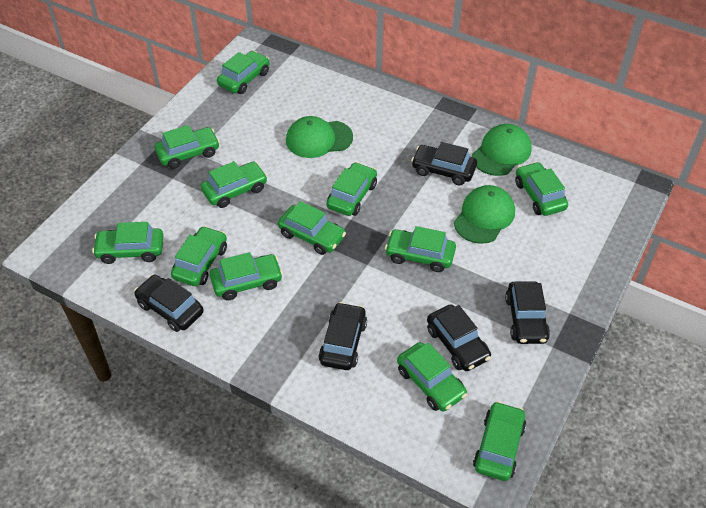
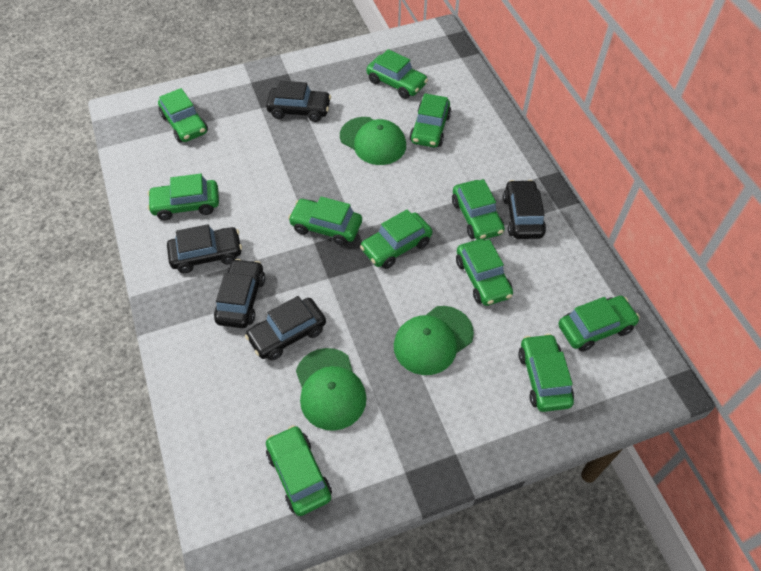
green car: [92,222,164,264] [155,125,220,169] [171,226,227,286] [201,161,267,208] [210,252,283,300] [217,51,269,94] [278,201,346,255] [327,162,377,216] [385,226,456,272] [397,342,467,411] [473,401,526,481] [515,162,568,216] = 12 -> [148,174,219,220] [158,88,208,143] [266,425,332,516] [288,196,362,246] [360,209,432,269] [366,49,428,99] [409,93,451,148] [452,179,505,240] [456,239,513,306] [518,333,574,412] [558,296,640,352] = 11

